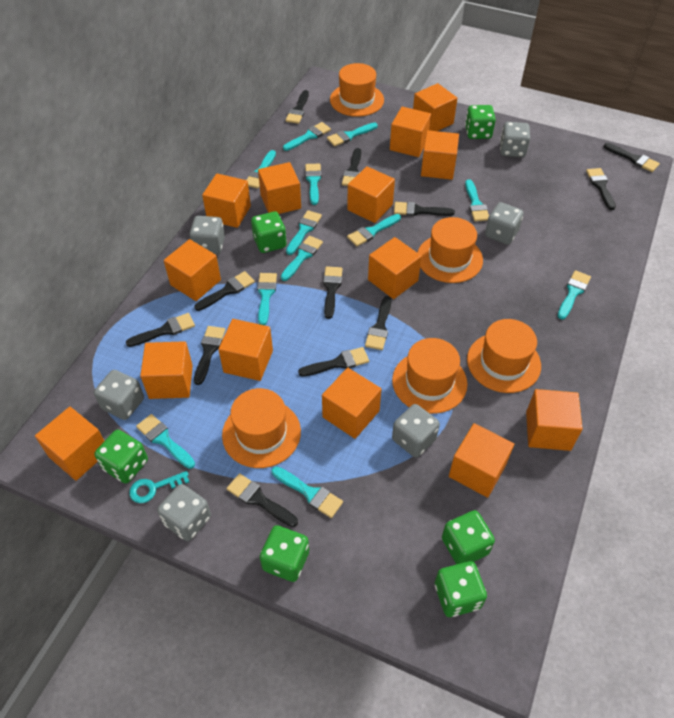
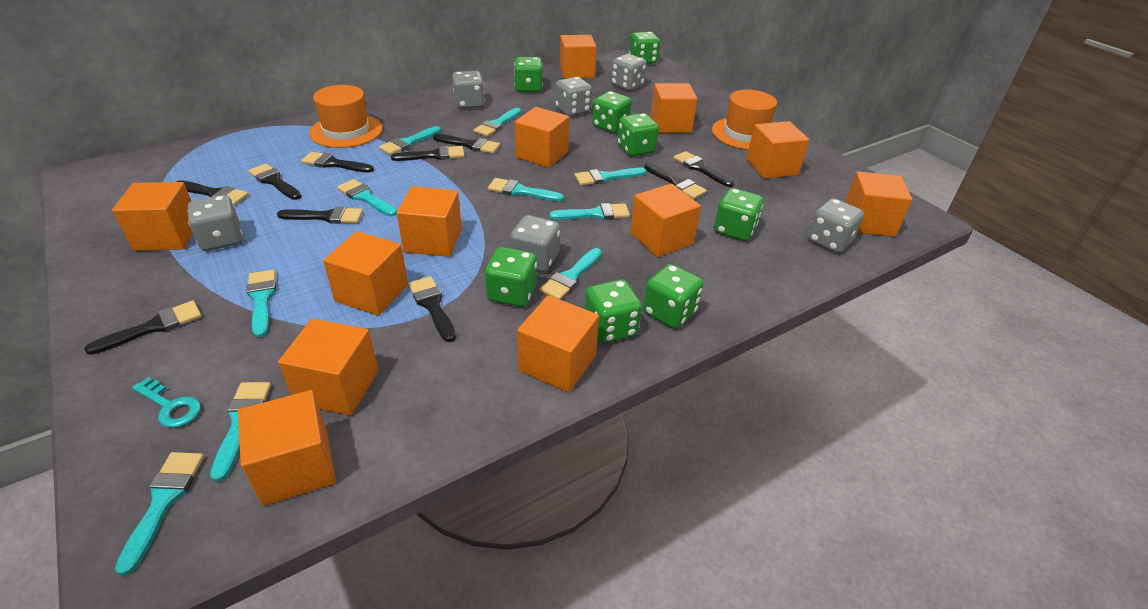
black brush: [126,313,195,347] [194,271,255,311] [194,326,225,385] [227,473,298,527] [286,90,309,124] [298,347,369,377] [323,266,342,319] [342,148,361,186] [365,296,392,350] [394,202,455,216] [586,168,616,210] [604,143,660,172] = 12 -> [84,301,202,355] [176,180,249,205] [248,164,301,200] [277,207,363,224] [301,152,374,173] [391,146,464,161] [408,276,456,342] [433,134,500,154] [644,163,707,199] [673,151,734,187] = 10
green dice: [94,430,148,484] [251,211,287,253] [260,525,309,582] [435,561,487,617] [442,510,495,564] [465,105,496,139] = 6 -> [485,247,537,307] [514,57,543,92] [585,280,642,344] [592,91,632,133] [618,113,659,156] [629,32,660,64] [643,264,703,329] [714,188,763,241] = 8
orange cube: [35,407,104,481] [140,341,193,399] [164,239,221,301] [202,174,251,228] [218,319,273,381] [258,162,301,214] [322,368,381,439] [347,166,395,223] [368,237,422,299] [390,107,431,157] [413,83,457,131] [421,130,459,180] [449,423,514,498] [526,389,583,451] = 14 -> [112,182,193,251] [238,390,336,506] [278,319,378,416] [323,231,408,316] [397,186,462,257] [515,107,569,168] [517,295,599,393] [560,35,597,79] [630,183,701,257] [650,83,698,133] [746,121,809,179] [845,171,912,237] = 12
orange hat: [222,388,301,468] [330,63,384,117] [392,338,468,414] [417,217,483,283] [467,319,541,393] = 5 -> [309,85,382,148] [712,90,777,150] = 2
turquoise brush: [136,414,195,469] [247,150,276,189] [257,273,277,325] [272,466,343,518] [281,236,323,281] [283,122,331,151] [286,210,322,255] [305,164,321,205] [327,122,378,146] [347,214,401,246] [465,179,489,222] [558,270,591,320] = 12 -> [115,452,204,576] [210,382,271,482] [246,270,276,338] [337,179,397,217] [379,126,441,155] [473,108,521,137] [488,178,564,201] [540,248,602,299] [549,203,630,220] [574,168,646,185] = 10

